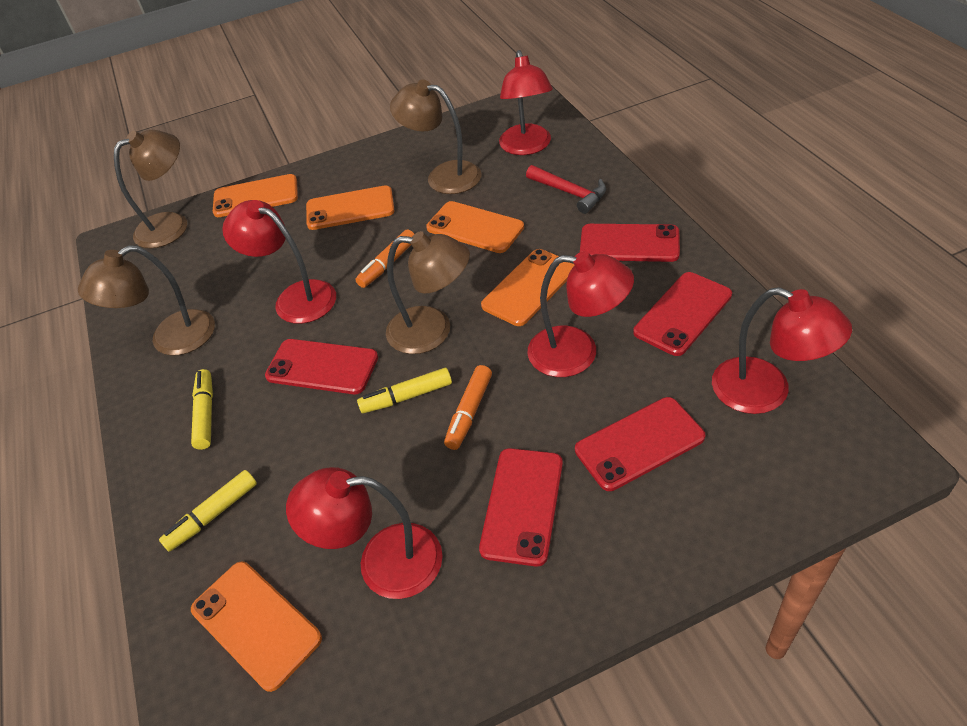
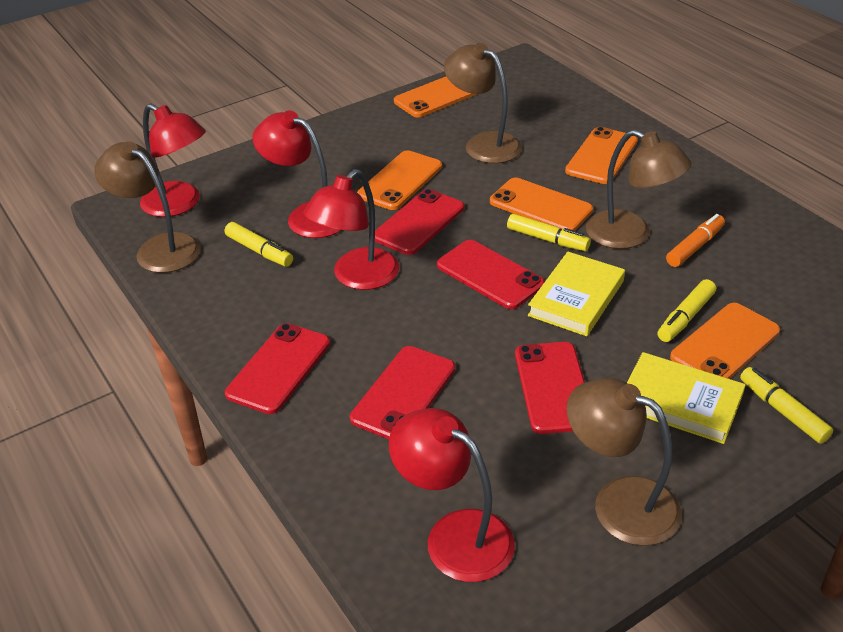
orange marker: [355,229,414,288] [444,365,492,450] = 2 -> [666,214,725,267] = 1
red hammer: [526,165,606,214] = 1 -> none = 0
red lamp: [222,200,336,324] [286,467,443,599] [499,50,553,155] [527,251,634,377] [712,287,852,414] = 5 -> [140,104,206,217] [252,111,341,238] [303,169,399,290] [389,408,515,582] = 4
yellow book: none = 0 -> [528,252,625,336] [627,352,746,444] = 2
yellow marker: [159,470,257,552] [191,369,213,450] [357,368,452,413] = 3 -> [224,222,293,267] [507,214,591,251] [657,279,716,342] [740,367,833,444] = 4

